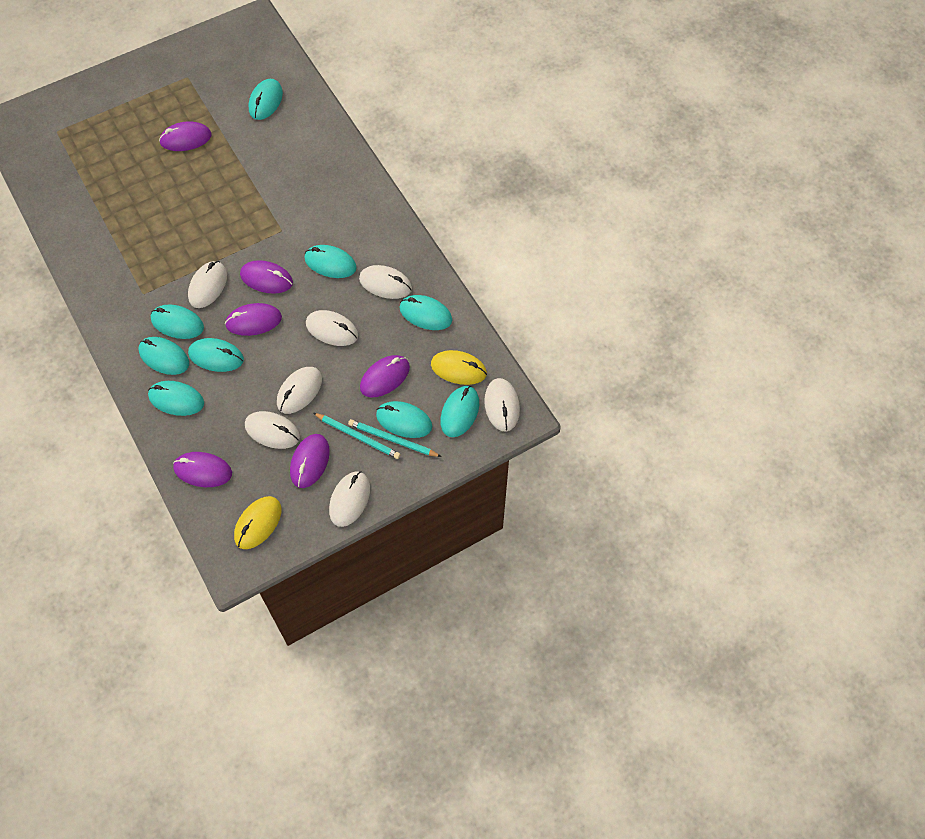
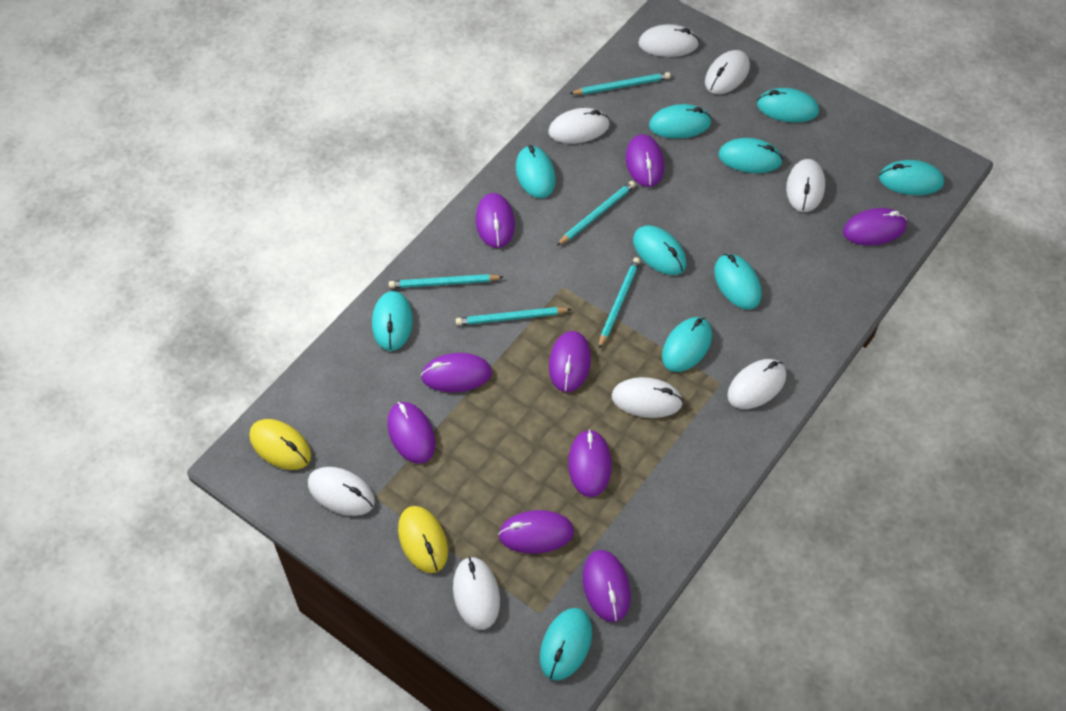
purple mouse: [159,121,212,151] [173,452,232,487] [225,303,282,336] [240,260,293,294] [290,434,330,488] [360,355,410,397] = 6 -> [387,402,435,464] [421,353,492,392] [476,193,515,248] [498,510,574,554] [549,331,591,392] [568,429,612,497] [583,550,630,622] [626,134,664,187] [843,208,907,245] = 9
turquoise mouse: [139,337,189,375] [148,381,204,416] [151,305,204,339] [188,338,244,372] [249,79,283,120] [305,245,357,278] [376,401,432,438] [399,295,452,330] [440,386,479,437] = 9 -> [372,291,413,351] [516,145,556,198] [540,608,592,681] [633,225,686,275] [649,104,712,139] [662,317,712,372] [714,254,762,310] [718,138,783,173] [757,88,819,123] [879,160,944,195] = 10
turquoise pencil: [313,413,401,459] [348,419,441,457] = 2 -> [389,274,503,288] [456,307,572,325] [557,181,636,246] [569,72,671,95] [599,257,640,349] = 5
white mouse: [188,261,227,308] [245,411,300,449] [277,367,322,414] [306,310,358,346] [329,471,370,527] [359,265,412,299] [484,378,520,432] = 7 -> [308,467,375,516] [453,557,500,630] [548,108,610,144] [612,377,683,418] [638,24,699,57] [705,50,750,94] [727,359,786,409] [786,159,825,212] = 8

